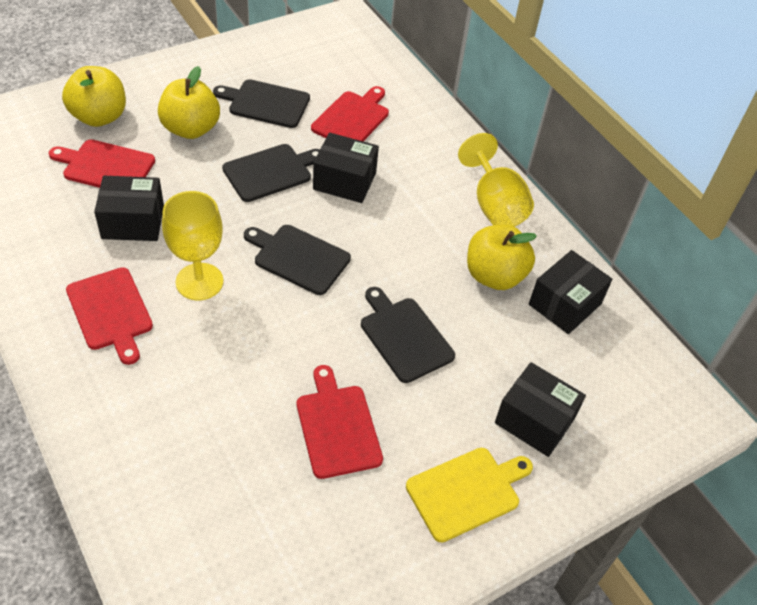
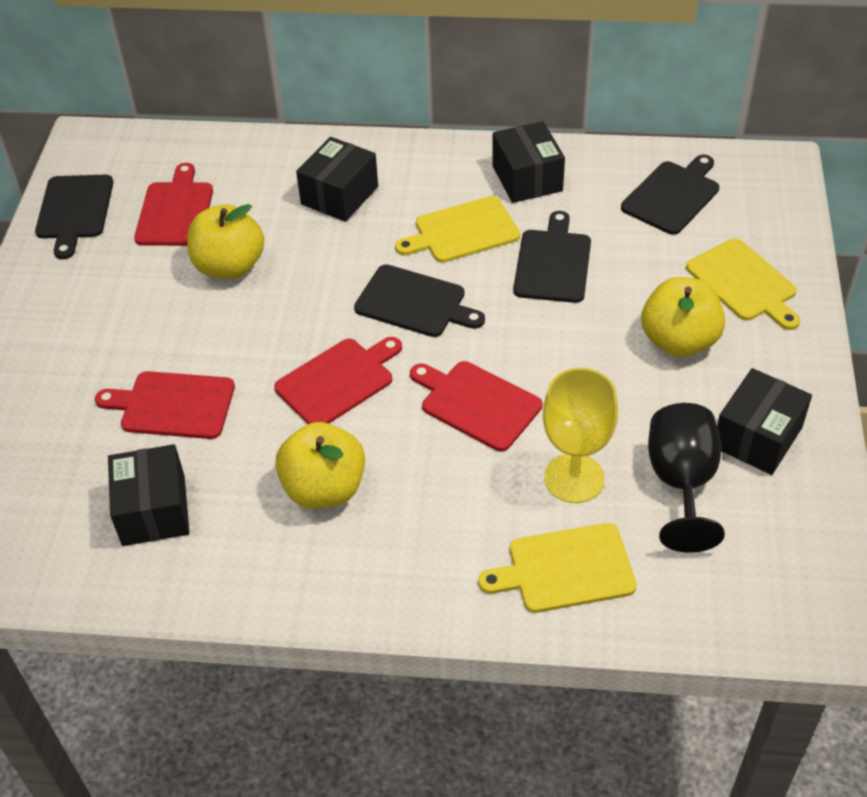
black goblet: none = 0 -> [648,403,725,553] = 1
yellow cutting board: [406,448,533,542] = 1 -> [395,196,520,263] [478,523,637,613] [686,238,800,330] = 3
yellow goblet: [162,191,223,300] [458,133,534,227] = 2 -> [543,368,618,503] = 1

